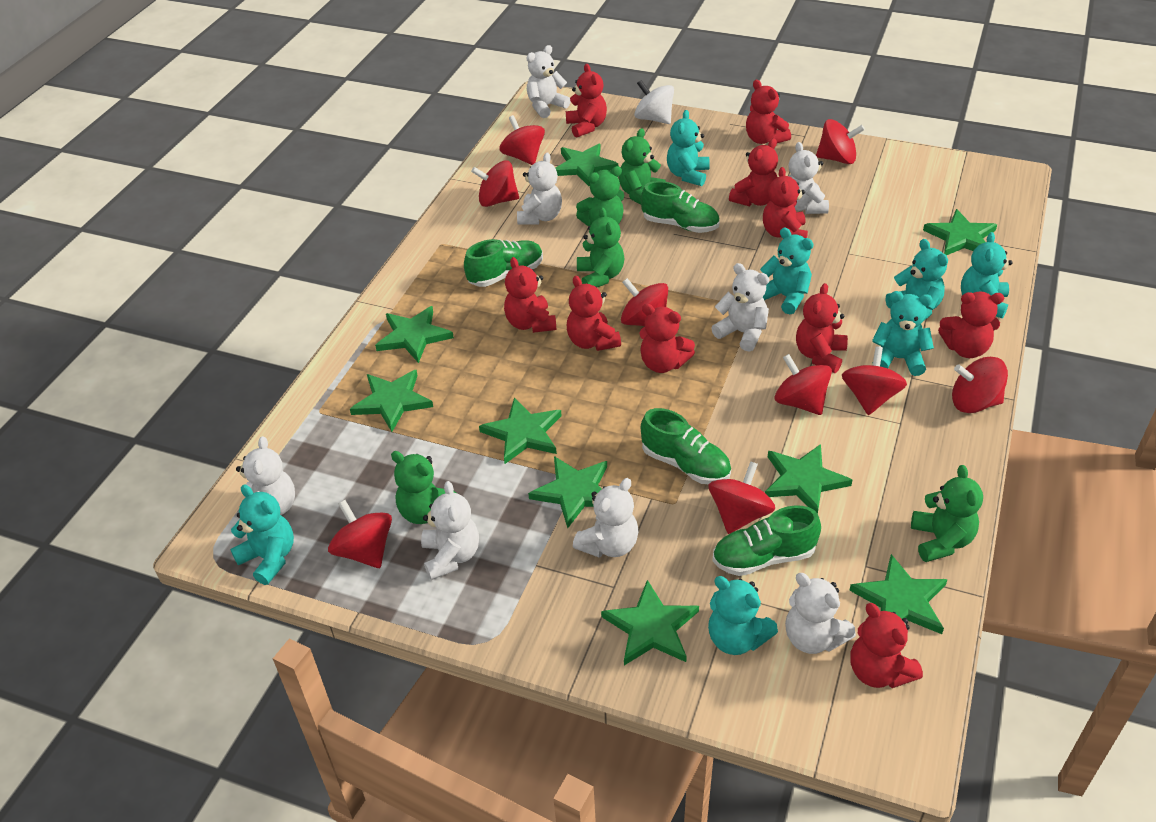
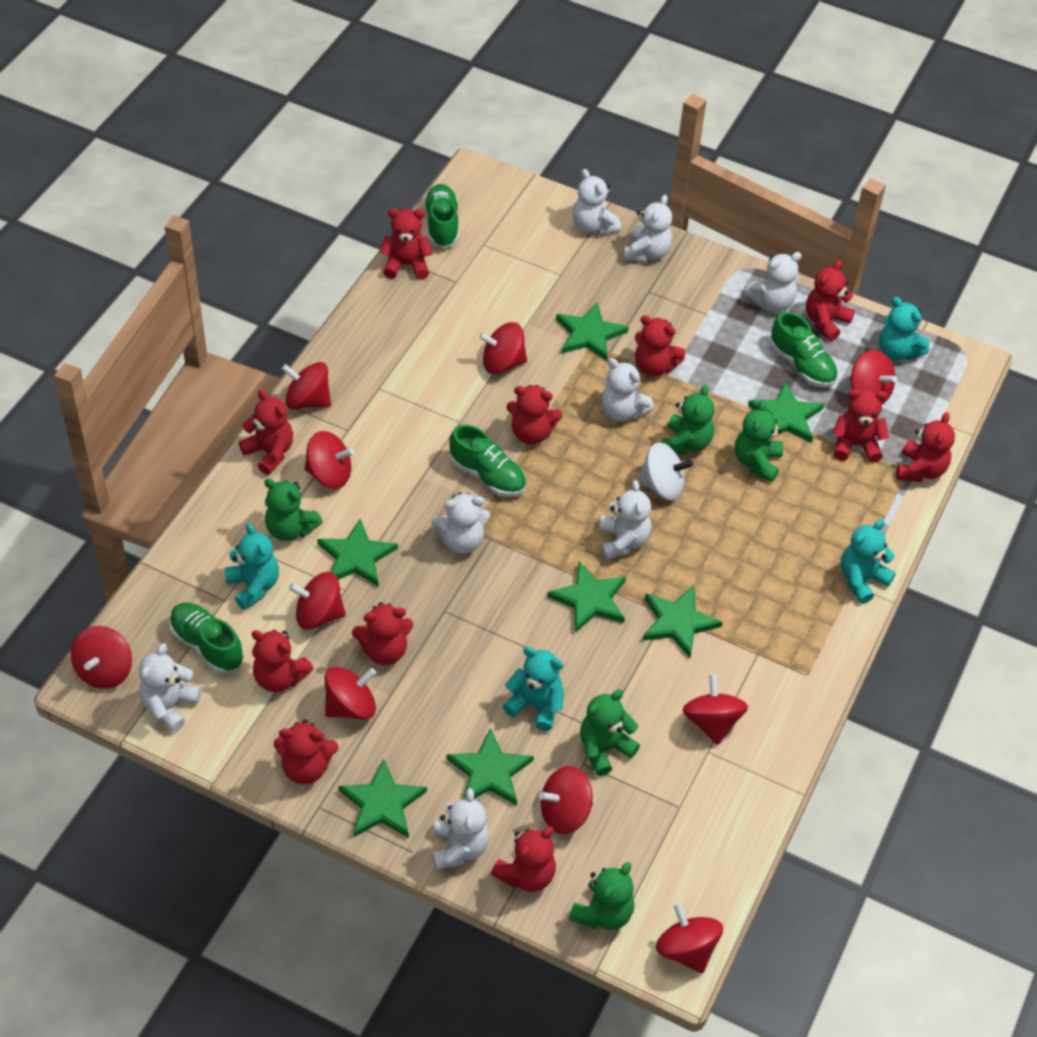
green star: [350,370,433,432] [375,306,454,363] [479,397,561,464] [528,456,607,528] [556,144,618,186] [601,580,699,665] [765,444,852,513] [849,554,948,634] [923,209,997,255] = 9 -> [317,518,398,587] [338,759,427,838] [447,728,534,805] [547,561,626,633] [556,302,629,361] [642,586,723,658] [748,382,824,443] = 7
red spinning top: [328,500,392,568] [471,160,519,207] [499,115,545,165] [621,278,668,326] [709,461,775,534] [775,354,832,415] [816,119,865,164] [842,346,907,415] [952,357,1008,413] = 9 -> [71,626,132,689] [281,362,331,410] [289,572,346,630] [305,431,354,489] [325,667,376,720] [479,322,527,374] [539,766,593,834] [656,902,723,974] [682,674,748,745] [850,350,897,404] = 10
red teddy bear: [504,257,556,333] [566,64,607,138] [567,276,621,351] [639,304,695,373] [729,139,778,206] [746,80,791,144] [763,167,808,238] [796,283,848,373] [851,603,923,688] [938,292,1004,358] = 10 -> [239,390,293,475] [252,630,314,692] [274,719,338,784] [352,602,413,665] [380,208,433,280] [491,827,556,892] [507,385,563,444] [635,315,686,376] [806,260,855,341] [833,389,889,463] [896,412,955,482] = 11
turquoise teddy bear: [230,485,294,585] [667,110,710,186] [708,576,778,655] [760,228,814,314] [872,291,934,376] [886,239,948,320] [961,232,1013,318] = 7 -> [224,523,279,610] [503,647,564,731] [841,519,896,604] [879,297,930,361] = 4

